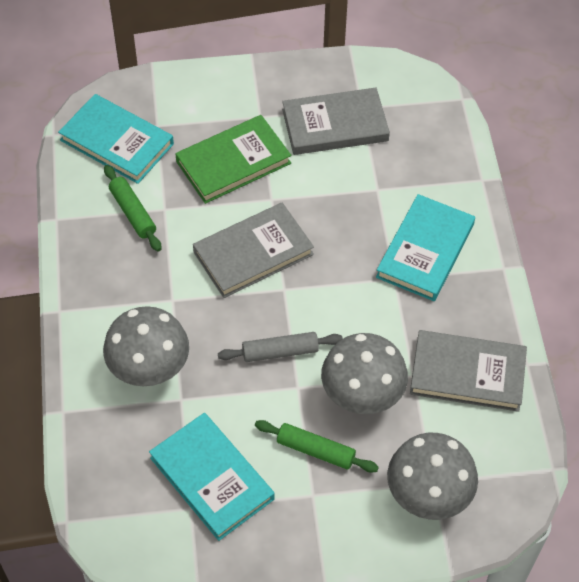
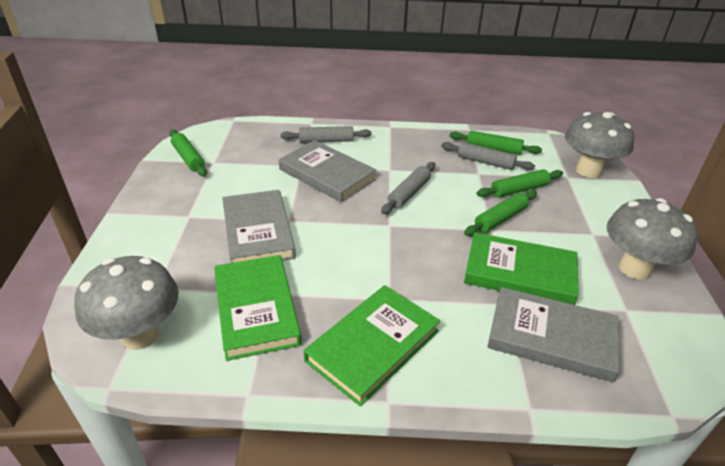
green book: [175,115,291,204] = 1 -> [214,255,302,361] [304,285,440,406] [464,232,579,305] = 3
green rolling pin: [104,165,161,251] [255,420,379,473] = 2 -> [169,130,207,176] [450,131,542,155] [464,190,537,236] [477,169,563,197] = 4
grey rolling pin: [218,332,343,362] = 1 -> [281,126,372,143] [381,162,435,214] [441,142,535,170] = 3
turquoise book: [58,94,174,184] [149,413,275,541] [376,194,475,301] = 3 -> none = 0

